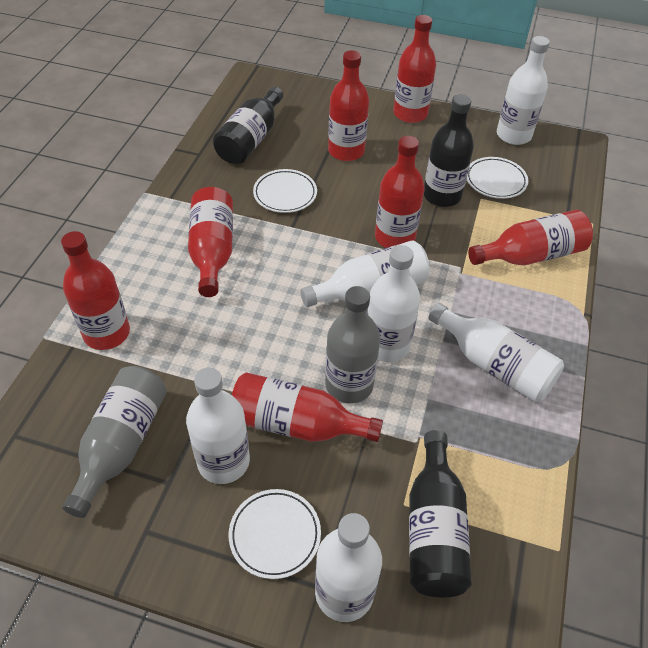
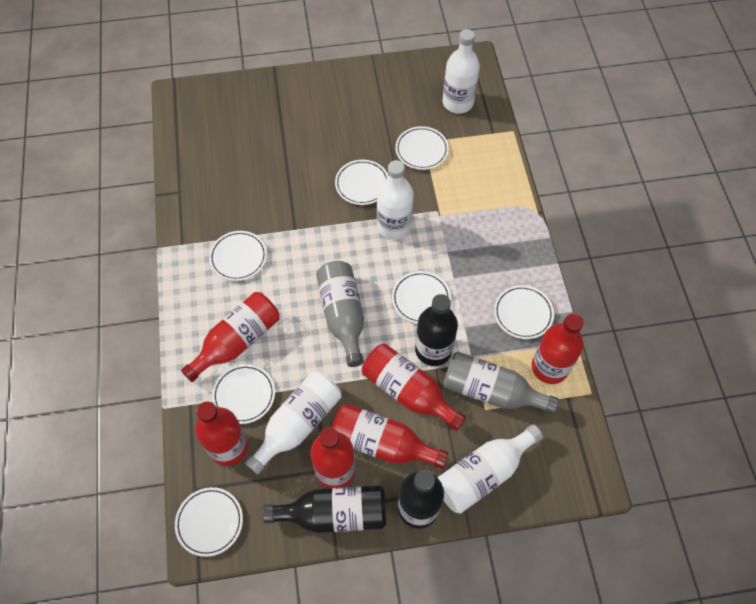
red bottle: [61,231,130,350] [188,187,233,297] [232,372,383,442] [328,50,369,161] [375,136,425,248] [393,15,436,123] [468,210,593,265] = 7 -> [181,292,280,382] [195,401,248,466] [310,427,355,489] [332,404,448,469] [362,343,466,431] [532,313,584,384] = 6
white bottle: [186,368,250,484] [300,240,430,307] [315,513,382,622] [367,245,420,362] [429,303,564,402] [497,36,550,145] = 6 -> [245,371,341,474] [377,160,414,240] [437,424,543,514] [443,29,480,114] = 4
white plate: [229,489,321,579] [253,169,317,213] [467,157,528,199] = 3 -> [175,487,243,557] [209,231,267,281] [212,364,275,424] [335,160,389,205] [392,271,451,324] [395,126,449,170] [494,285,554,339] = 7

